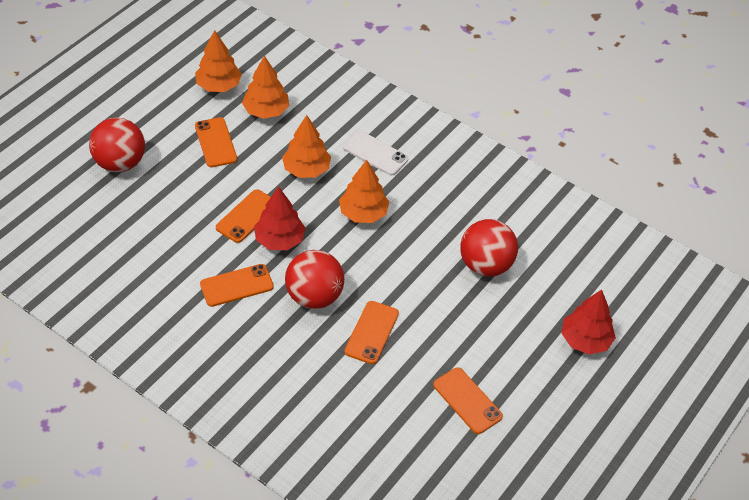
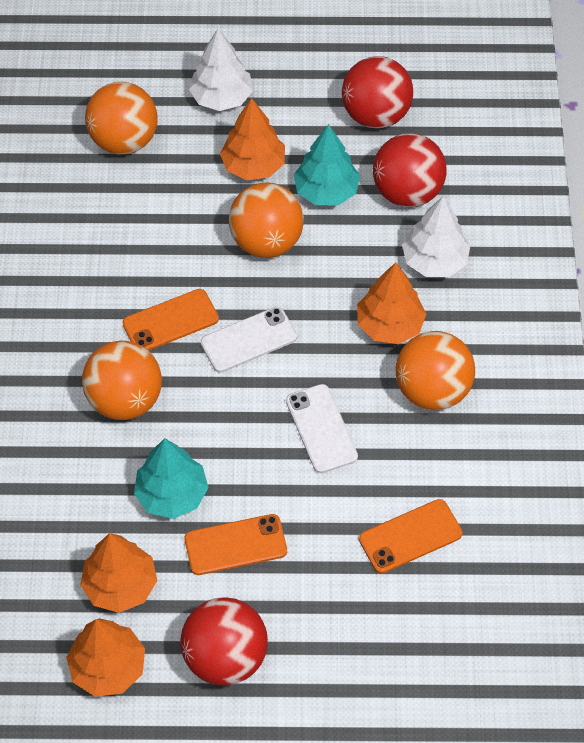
orange ball: none = 0 -> [82,341,162,420] [85,82,158,155] [229,182,304,258] [396,331,475,410] = 4
orange phone: [195,117,237,167] [200,264,274,307] [216,189,271,243] [344,301,399,364] [433,367,503,434] = 5 -> [122,289,219,351] [185,514,287,575] [359,499,462,573] = 3
red tree: [254,186,306,250] [561,289,616,355] = 2 -> none = 0
turquoise tree: none = 0 -> [134,438,208,519] [294,124,360,205] = 2
white phone: [343,131,408,175] = 1 -> [201,307,297,372] [286,384,358,473] = 2
white tree: none = 0 -> [189,29,253,111] [402,196,470,277] = 2

